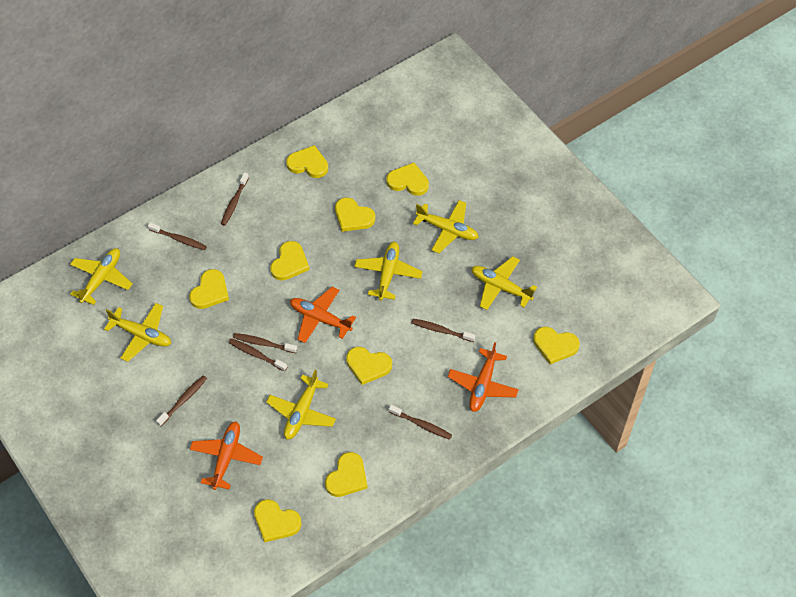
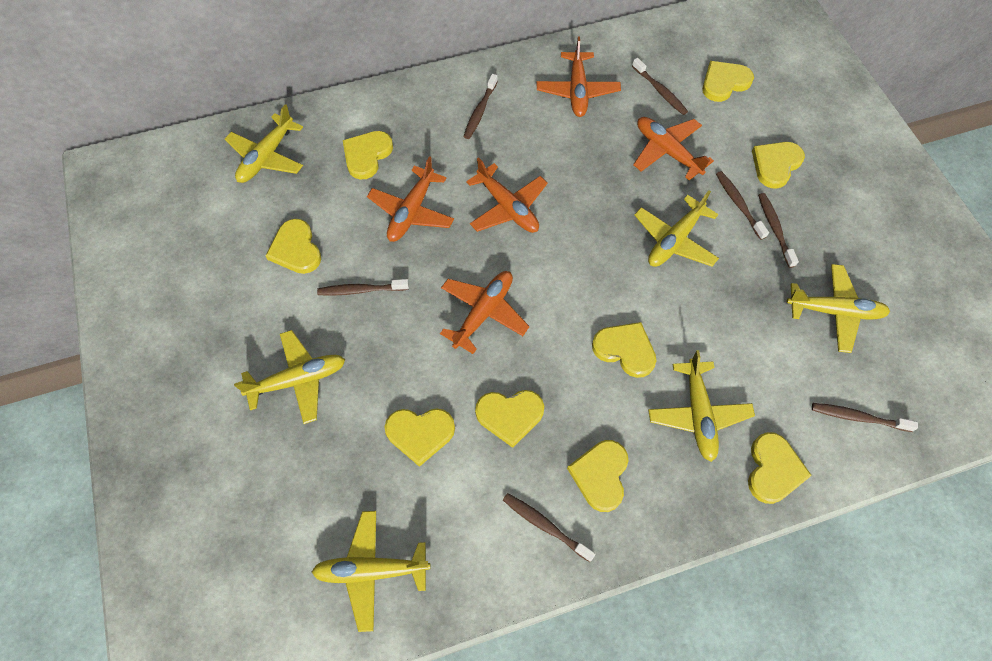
orange plane: [190,421,263,490] [290,287,356,343] [448,342,519,412] = 3 -> [367,156,454,242] [440,271,530,354] [466,157,548,233] [537,36,621,117] [633,117,714,180] = 5

